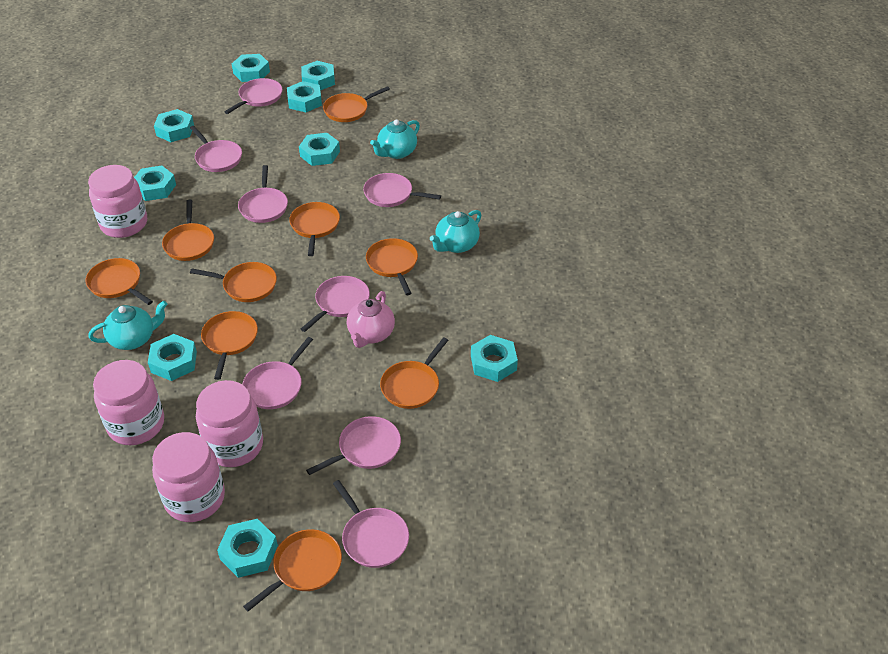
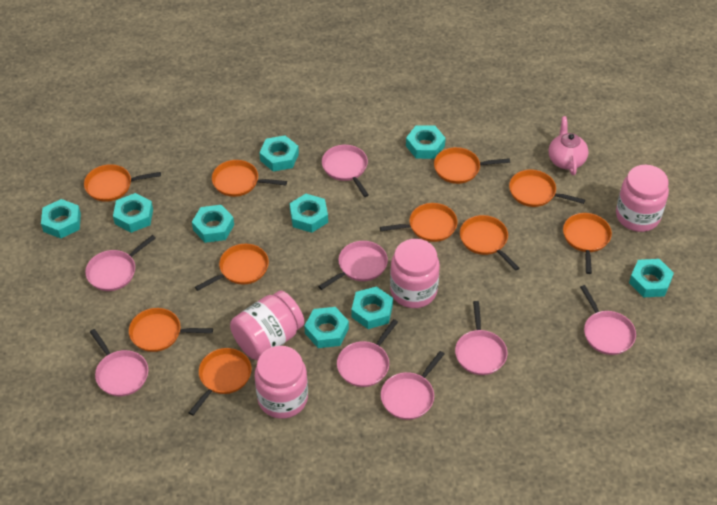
orange pan: [86,258,153,305] [162,200,214,261] [190,262,277,302] [201,311,258,380] [243,529,342,611] [289,202,340,256] [323,86,390,122] [366,238,418,295] [380,337,448,409] = 9 -> [84,164,161,202] [129,308,213,352] [188,348,252,416] [195,244,269,291] [212,160,287,197] [380,203,458,242] [434,147,510,184] [460,215,519,271] [509,170,585,207] [563,213,612,274] = 10
turquoise teapot: [88,301,167,350] [370,119,420,159] [430,210,481,253] = 3 -> none = 0

